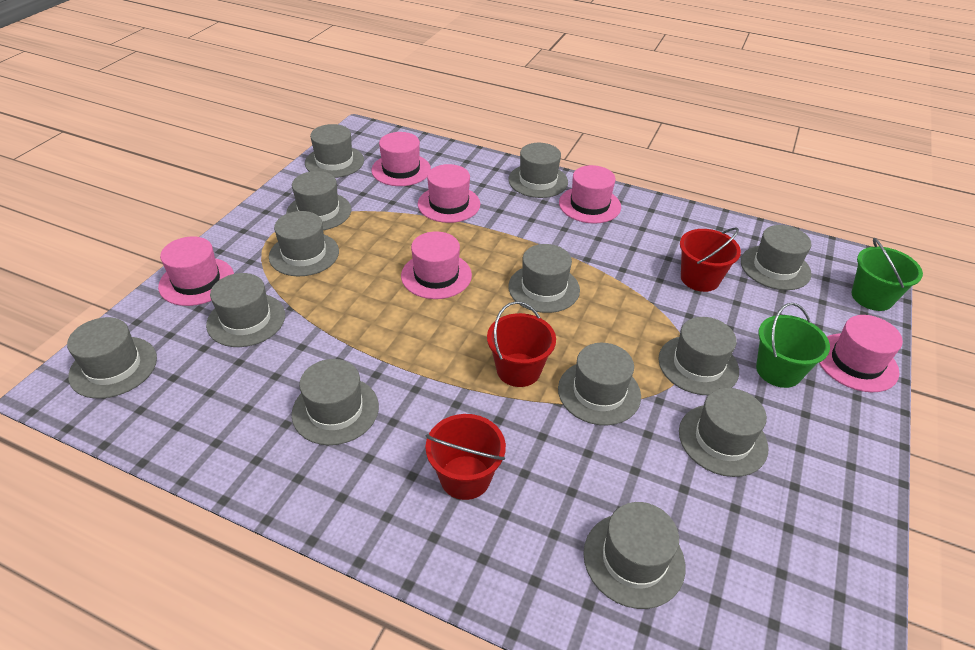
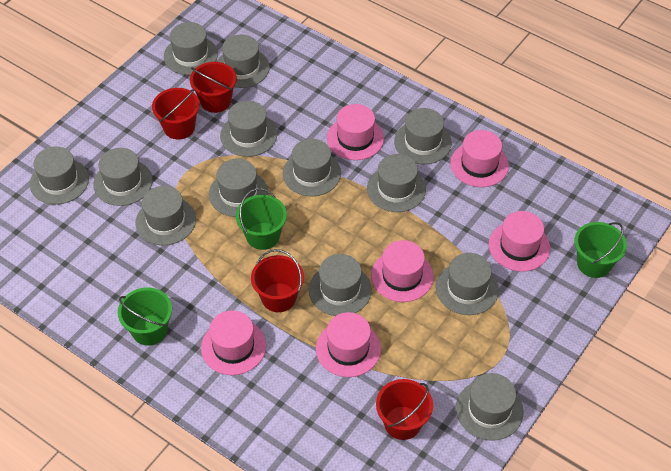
green bucket: [756,303,830,388] [851,238,923,311] = 2 -> [118,288,172,346] [236,188,287,250] [574,222,627,278] = 3
red bucket: [426,414,506,500] [487,301,556,387] [680,227,741,292] = 3 -> [152,88,200,139] [190,62,237,113] [251,249,304,312] [376,379,433,440] = 4

